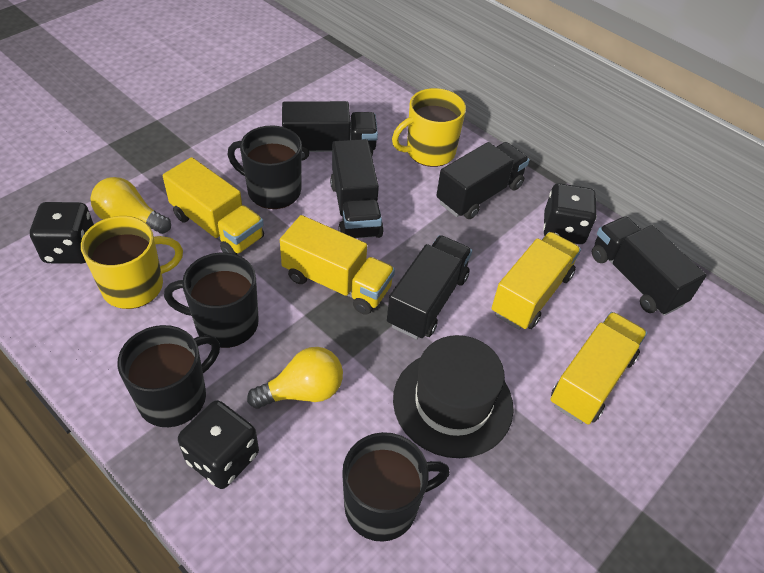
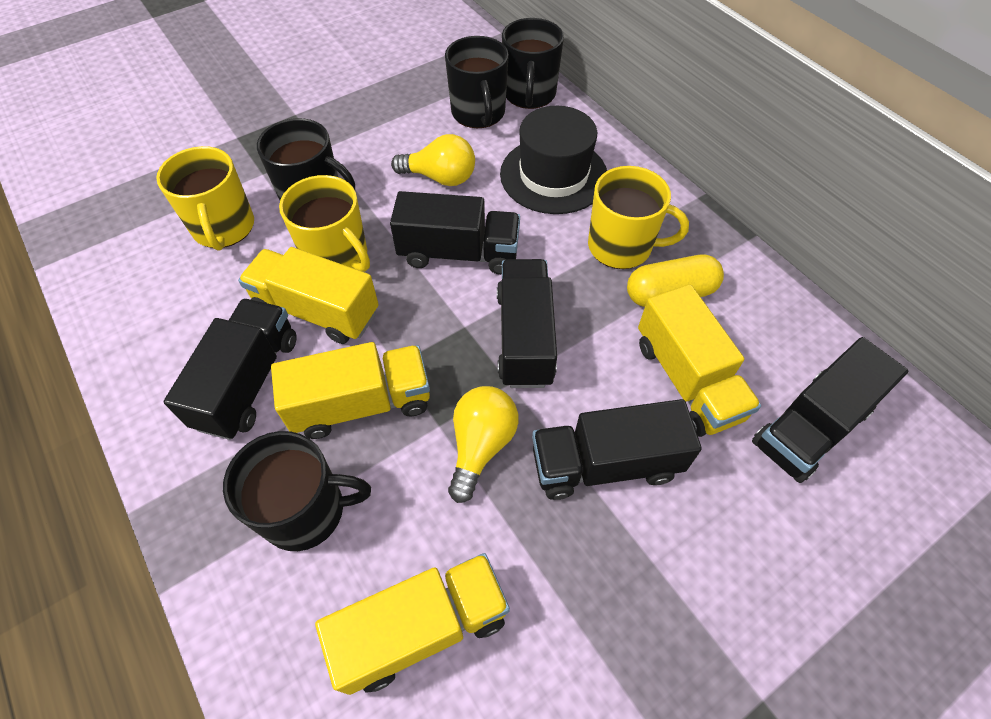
black dice: [30,202,94,264] [178,400,259,489] [543,183,597,244] = 3 -> none = 0
yellow capsule: none = 0 -> [627,255,724,307] = 1
yellow mug: [81,216,183,309] [392,88,466,167] = 2 -> [156,146,254,251] [279,175,370,272] [588,166,689,269] = 3

